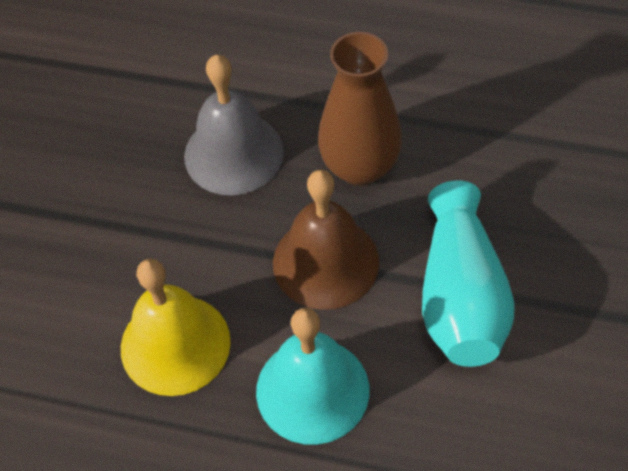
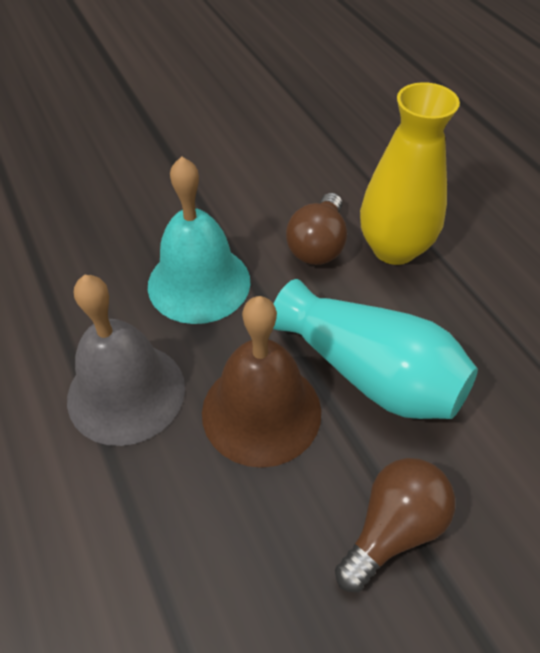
brown light bulb: none = 0 -> [286,193,347,265] [335,458,455,592] = 2
brown vase: [318,32,402,186] = 1 -> none = 0
yellow bell: [121,259,231,396] = 1 -> none = 0
yellow vase: none = 0 -> [360,82,460,265] = 1

